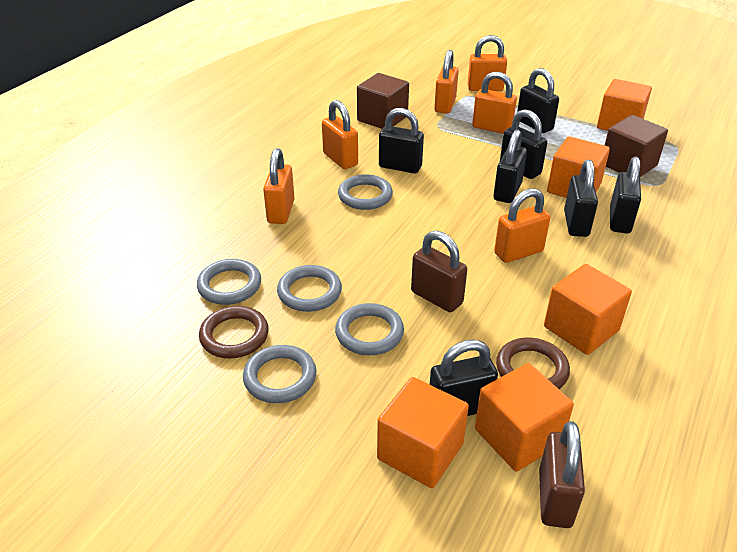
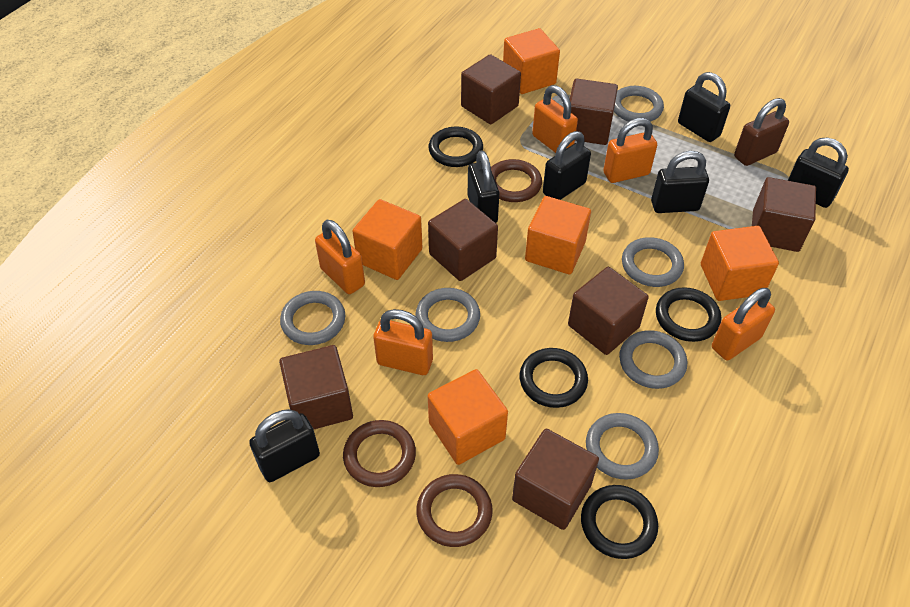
black padlock: [379,108,424,174] [430,340,498,416] [493,130,527,203] [500,109,547,179] [517,68,559,133] [564,160,598,237] [610,156,641,233] = 7 -> [249,409,320,482] [468,150,499,223] [543,131,591,200] [651,151,709,213] [678,72,730,142] [788,138,849,208] = 6
black ring: none = 0 -> [428,127,483,167] [520,348,588,408] [581,485,658,559] [656,287,721,342] = 4
brown cube: [357,73,409,129] [605,115,668,177] = 2 -> [279,345,353,430] [428,199,498,281] [461,54,521,124] [512,429,599,530] [568,267,649,355] [570,79,618,145] [752,177,816,252] = 7
brown padlock: [411,231,467,312] [539,421,585,528] = 2 -> [734,98,789,166] = 1
brown ring: [199,306,269,358] [496,338,570,389] = 2 -> [343,420,416,487] [416,474,493,547] [491,159,542,202] = 3
grey ring: [197,259,261,305] [243,345,317,403] [277,265,342,312] [335,303,404,355] [338,174,393,210] = 5 -> [280,291,345,345] [415,288,480,342] [586,413,659,480] [614,86,664,122] [619,330,687,389] [622,237,684,287] = 6
orange padlock: [263,148,295,224] [322,100,358,169] [434,50,459,114] [468,35,507,91] [472,72,517,134] [494,188,550,263] = 6 -> [315,220,365,294] [373,309,433,375] [532,85,578,153] [603,118,657,183] [712,288,775,361] = 5

